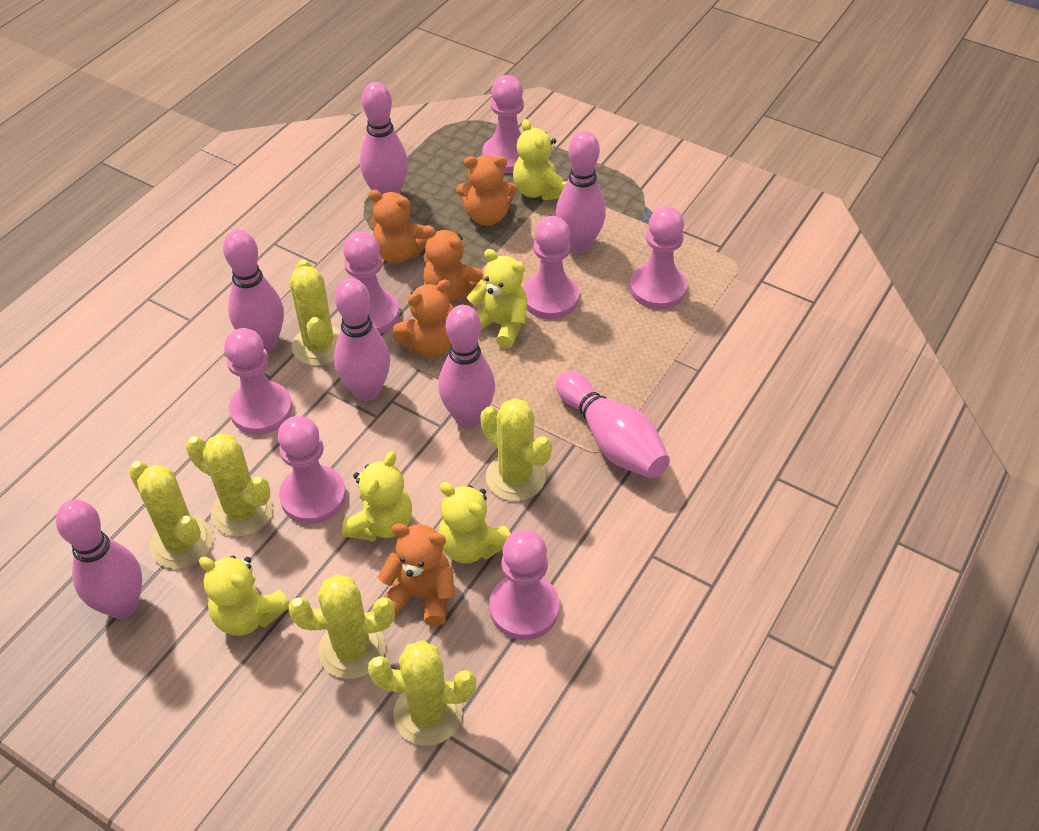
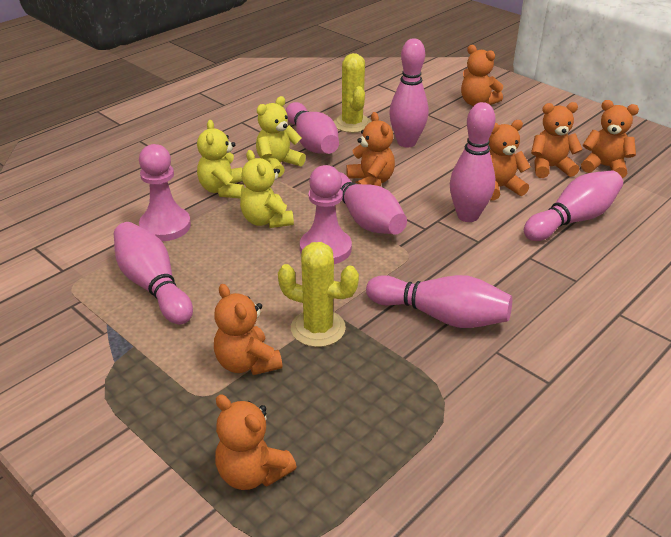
orange teddy bear: [369,190,429,263] [378,523,455,626] [393,280,454,357] [423,225,485,302] [456,155,517,226] = 5 -> [214,284,282,375] [215,395,297,490] [346,112,395,187] [461,45,503,106] [489,120,530,200] [531,102,583,178] [581,100,639,178] = 7
pink pawn: [224,328,292,434] [278,416,346,524] [343,232,400,334] [482,75,524,173] [489,530,559,640] [523,216,579,319] [630,206,687,309] = 7 -> [139,144,191,241] [300,165,352,264] = 2
yellow cactus: [128,461,213,569] [186,434,273,537] [289,574,395,679] [290,259,340,366] [368,640,476,746] [480,398,552,501] = 6 -> [278,242,359,347] [333,53,371,133] = 2
yellow teddy bear: [199,555,290,636] [342,451,412,541] [438,482,511,563] [467,249,527,348] [513,119,567,201] = 5 -> [197,120,245,199] [240,150,294,228] [256,96,306,177] = 3

